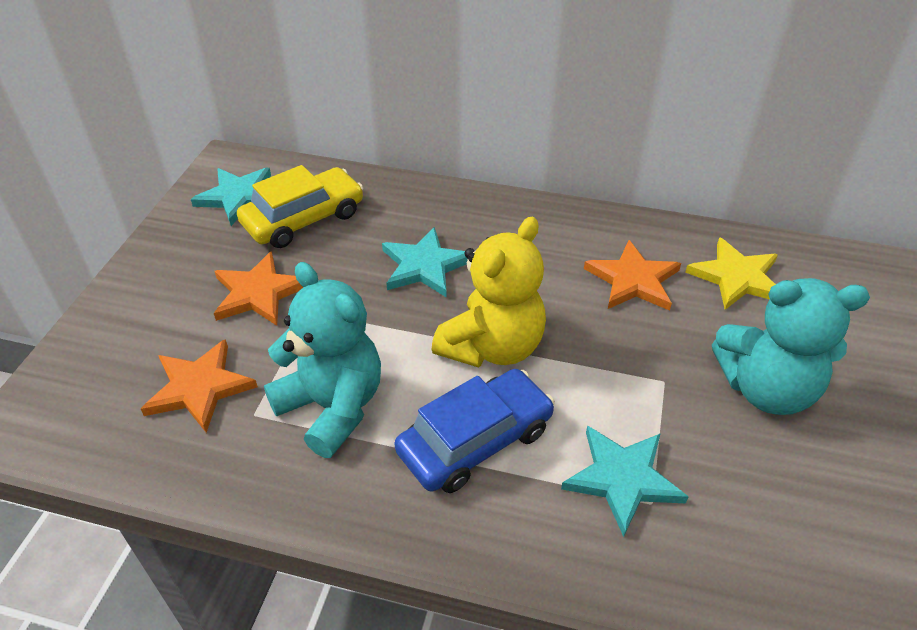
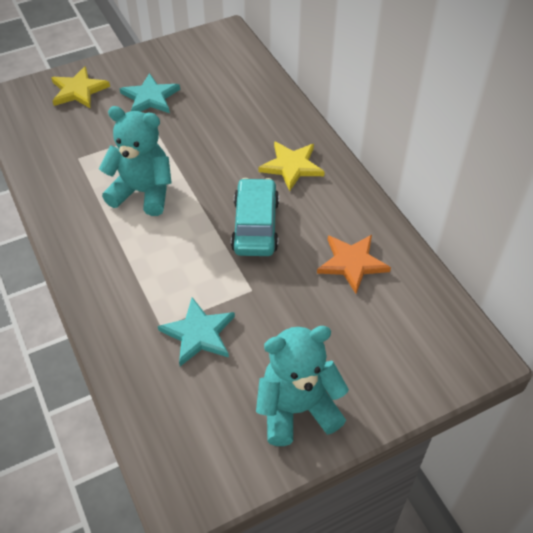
blue car: [394,369,555,493] = 1 -> none = 0
orange star: [141,339,258,433] [214,251,303,326] [584,240,681,311] = 3 -> [317,235,391,294] = 1
turquoise car: none = 0 -> [231,178,279,256] = 1
turquoise star: [191,168,271,226] [382,227,468,298] [561,426,688,537] = 3 -> [120,73,180,113] [158,297,235,366] = 2
yellow car: [237,165,363,248] = 1 -> none = 0
yellow star: [685,237,778,310] = 1 -> [51,66,110,108] [258,141,325,191] = 2
yellow teddy bear: [431,217,546,367] = 1 -> none = 0

